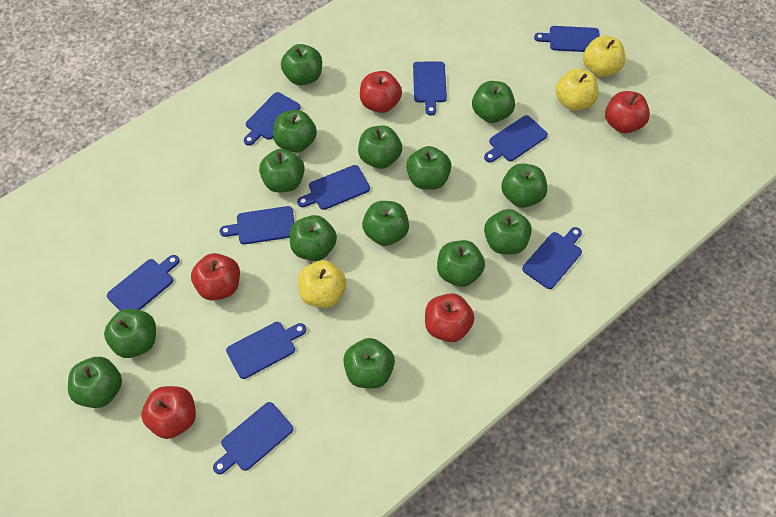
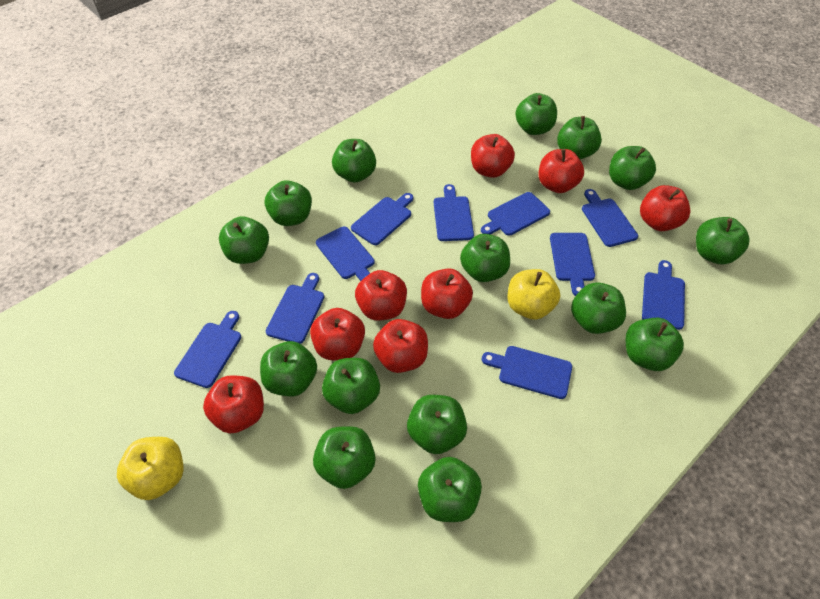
green apple: [68,357,122,408] [104,309,156,358] [259,149,305,192] [273,110,317,153] [281,44,322,86] [290,215,337,261] [343,338,395,388] [358,126,402,169] [362,201,409,246] [406,146,451,190] [437,240,485,287] [472,81,515,123] [484,209,532,255] [501,163,547,208] = 14 -> [219,216,269,264] [260,341,317,396] [265,180,312,226] [313,426,376,489] [322,358,380,414] [332,139,376,183] [407,395,467,454] [418,457,482,522] [460,234,510,282] [515,93,557,135] [557,116,602,159] [571,282,626,334] [609,146,656,190] [626,318,684,371] [696,217,750,265] = 15
red apple: [141,386,196,439] [191,253,240,301] [360,71,402,113] [425,293,475,342] [605,91,650,133] = 5 -> [203,375,264,433] [310,308,365,360] [355,270,407,321] [373,319,428,373] [421,268,473,319] [471,134,515,178] [538,149,584,193] [640,185,690,231] = 8
yellow apple: [298,260,346,308] [555,69,599,111] [583,36,625,77] = 3 -> [117,437,184,500] [507,269,560,320] = 2

